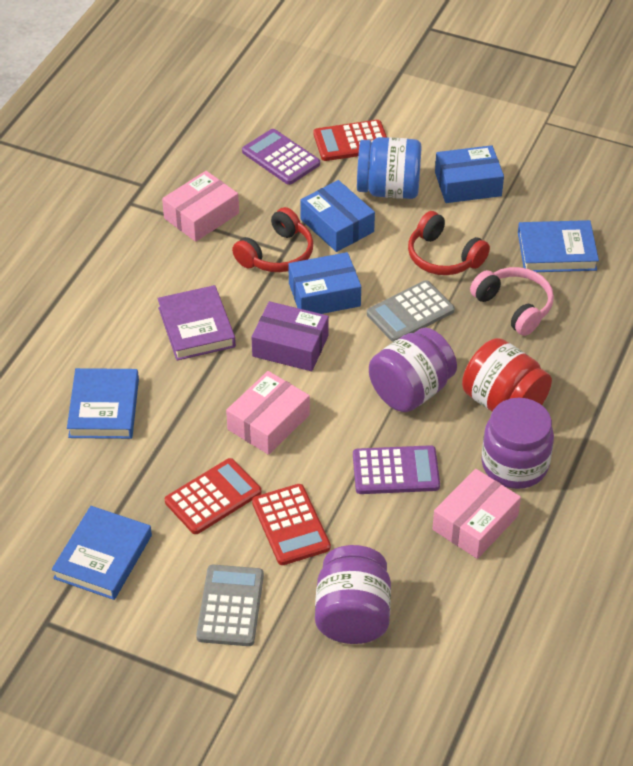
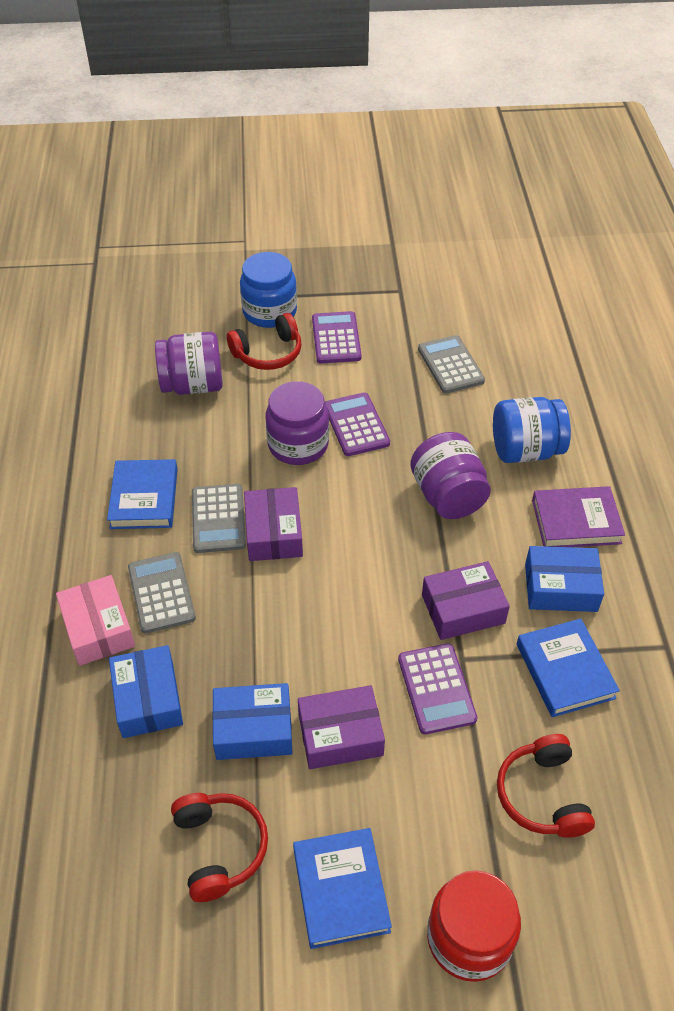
blue jar: [357,137,422,199] = 1 -> [240,252,297,328] [493,397,571,463] = 2
grey calculator: [196,565,264,646] [367,280,455,342] = 2 -> [128,552,196,633] [192,484,246,553] [418,335,485,394] = 3
pink box: [162,171,239,242] [226,371,310,455] [433,469,521,559] = 3 -> [56,575,135,666] = 1
pink headphones: [470,267,554,336] = 1 -> none = 0
purple box: [251,301,329,371] = 1 -> [244,487,303,561] [298,685,385,769] [422,561,510,640] = 3
purple calculator: [242,129,320,185] [353,445,440,494] = 2 -> [312,311,362,364] [325,392,390,456] [398,643,477,735] = 3
red calculator: [165,458,261,534] [252,484,331,565] [313,120,387,161] = 3 -> none = 0
red headphones: [232,207,313,272] [408,211,490,275] = 2 -> [171,793,268,902] [227,313,301,370] [497,734,595,838] = 3

